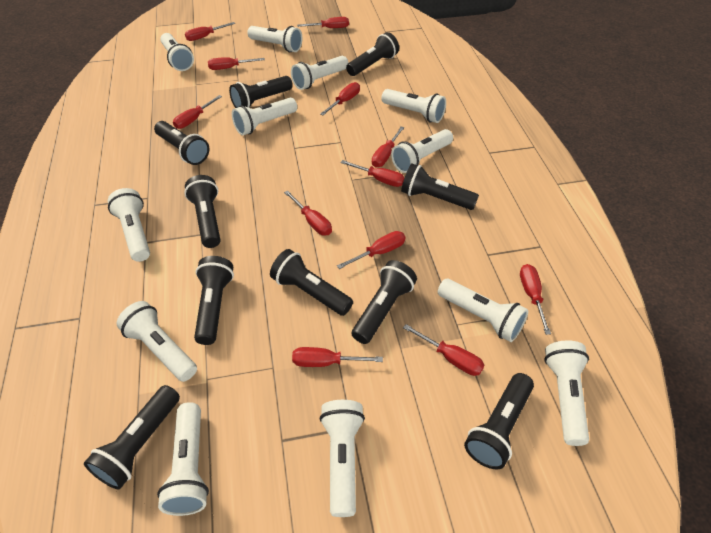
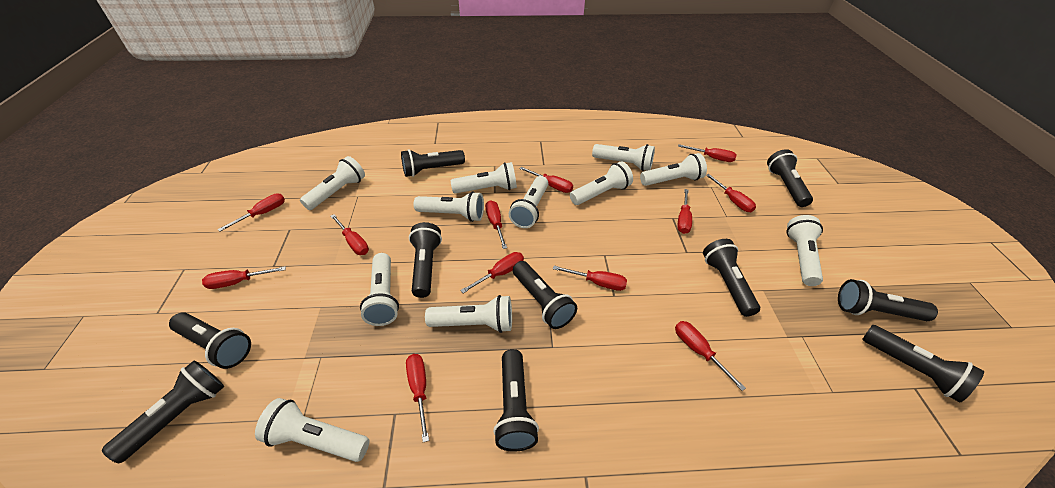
white flashlight: [108,188,150,262] [117,301,197,382] [157,402,209,516] [160,33,194,71] [232,97,297,135] [247,26,302,52] [291,56,349,90] [320,400,365,517] [381,89,446,123] [391,129,453,173] [438,279,528,342] [544,340,589,446] = 12 -> [255,398,370,462] [300,156,365,210] [360,253,399,326] [413,191,484,222] [425,295,512,333] [451,162,517,194] [509,176,548,228] [570,162,633,205] [592,144,655,171] [640,153,707,186] [786,215,823,286] = 11

